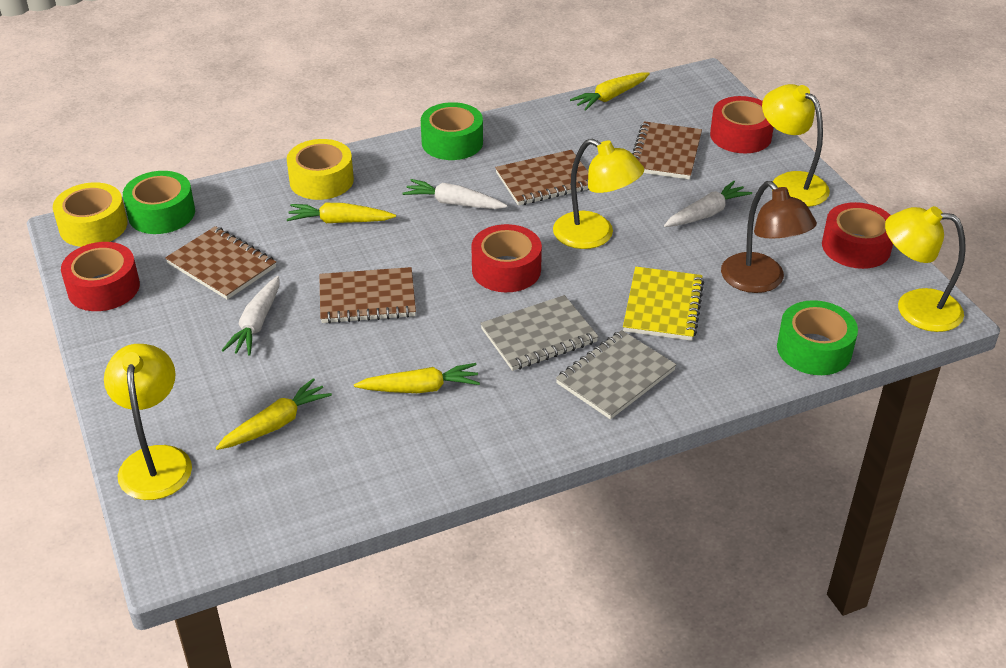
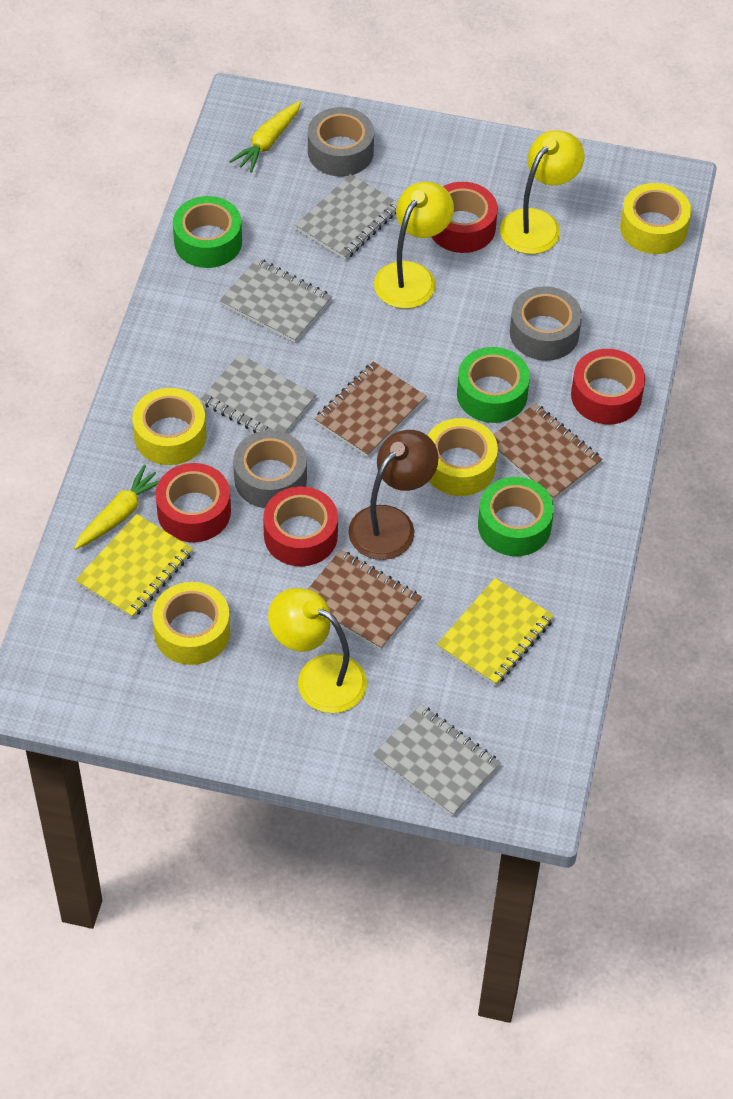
brown notebook: [165,226,276,300] [319,267,416,324] [495,150,589,206] [632,121,702,180] = 4 -> [308,550,422,650] [314,361,426,457] [493,403,602,500] = 3
grey notebook: [480,295,599,371] [556,330,677,419] = 2 -> [201,354,316,433] [220,258,332,343] [295,174,398,260] [373,705,501,816] = 4
grey tape: none = 0 -> [233,430,307,508] [308,107,374,177] [510,286,582,361] = 3
white carrot: [222,276,280,356] [402,179,507,209] [664,181,752,227] = 3 -> none = 0
yellow carrot: [216,378,332,450] [287,203,396,223] [354,363,480,393] [570,72,650,111] = 4 -> [74,465,160,550] [229,101,301,173] = 2
yellow lamp: [104,344,192,500] [553,139,644,249] [762,84,830,207] [885,206,966,332] = 4 -> [268,588,367,713] [374,182,454,309] [500,130,585,254] = 3
yellow notebook: [623,267,704,341] = 1 -> [76,514,193,619] [437,578,554,686] = 2
yellow tape: [53,182,128,247] [287,139,354,200] = 2 -> [132,388,206,465] [152,582,230,665] [428,418,498,496] [620,183,691,254] = 4

